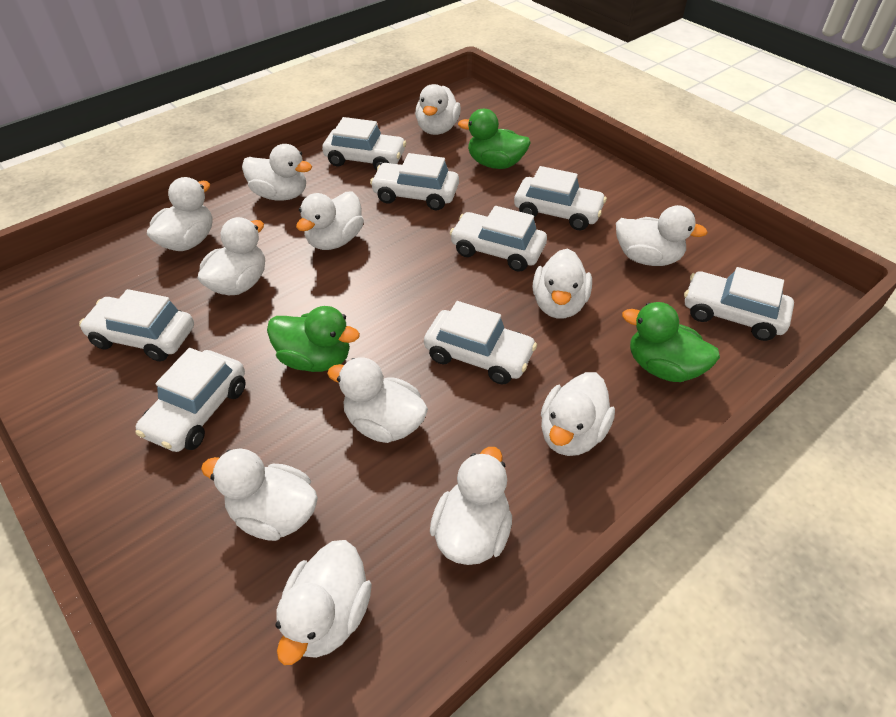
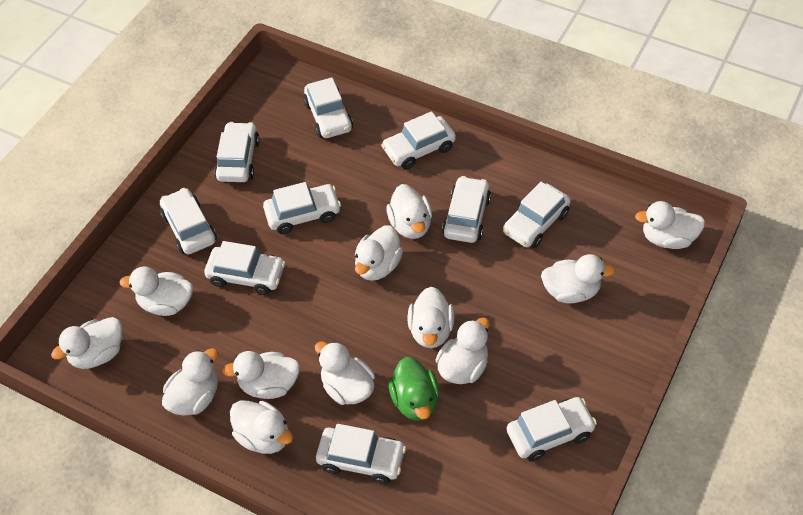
green duck: [267,306,360,372] [458,109,531,169] [622,302,720,382] = 3 -> [389,357,439,421] = 1
white car: [79,289,194,361] [135,348,246,452] [322,117,407,170] [370,153,459,210] [424,301,537,384] [450,206,547,272] [514,166,607,230] [684,267,794,341] = 8 -> [160,188,217,254] [204,241,286,295] [214,122,260,182] [263,182,341,234] [303,78,353,138] [316,424,406,484] [381,111,456,169] [442,176,491,243] [503,182,571,248] [507,397,597,462] = 10

